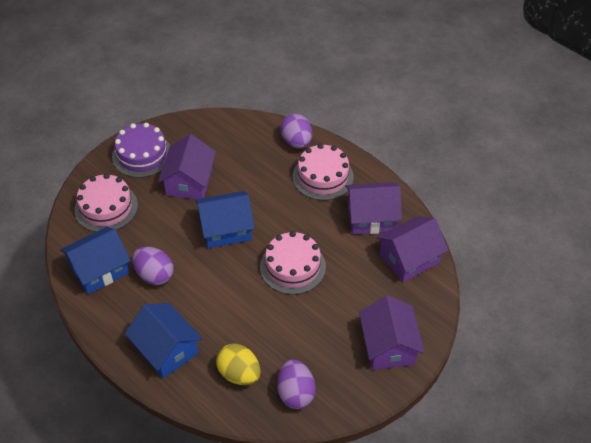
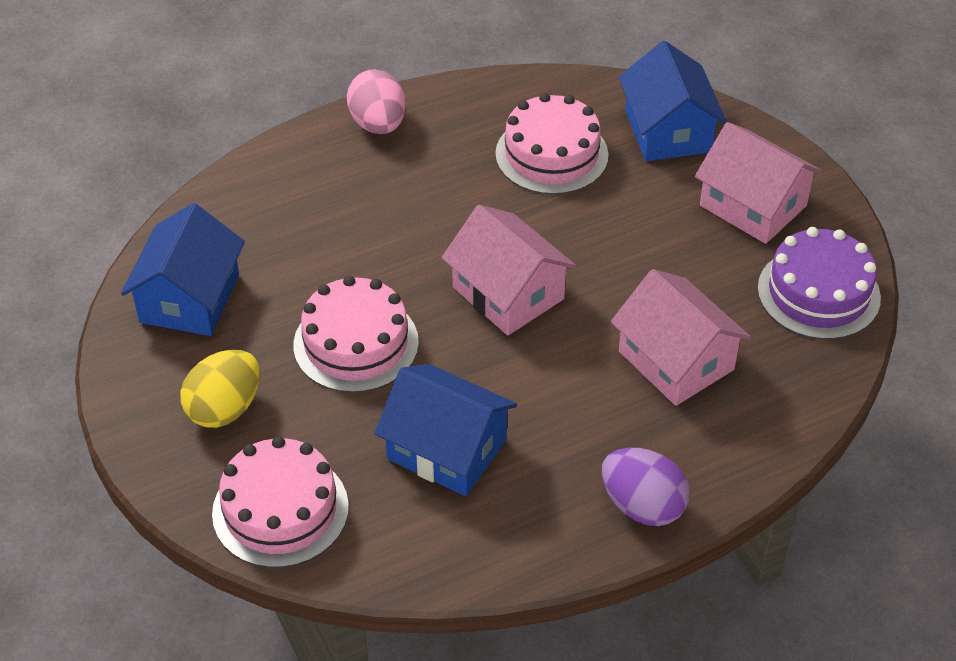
pink egg: none = 0 -> [347,69,406,134] = 1
pink house: none = 0 -> [442,205,577,335] [611,269,751,406] [695,122,823,244] = 3
purple egg: [132,246,174,285] [277,359,316,409] [280,114,312,149] = 3 -> [601,448,690,526] = 1
purple house: [158,134,216,199] [345,182,402,234] [359,295,424,370] [376,216,448,282] = 4 -> none = 0

